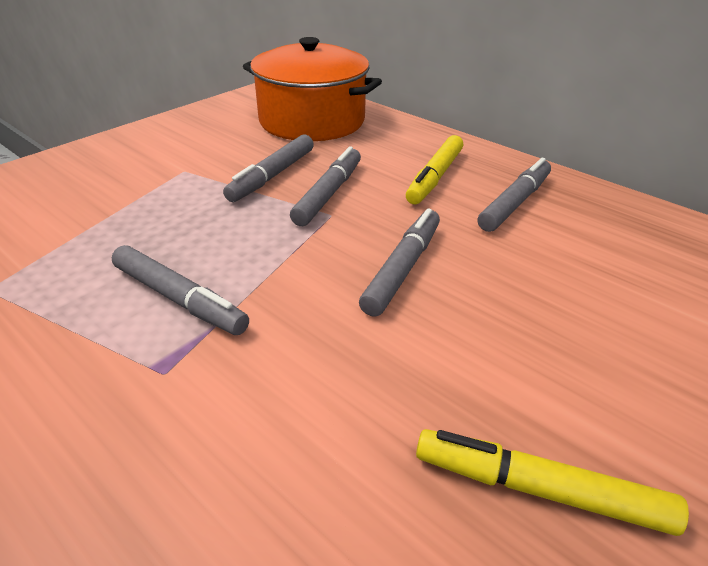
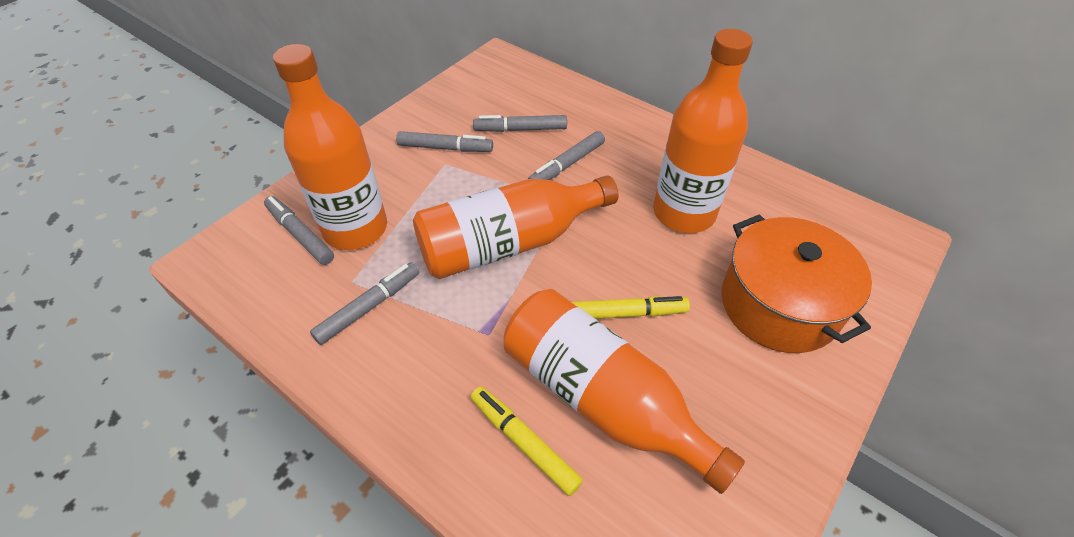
orange bottle: none = 0 -> [273,44,387,250] [413,175,618,279] [504,289,745,494] [653,29,753,233] = 4

